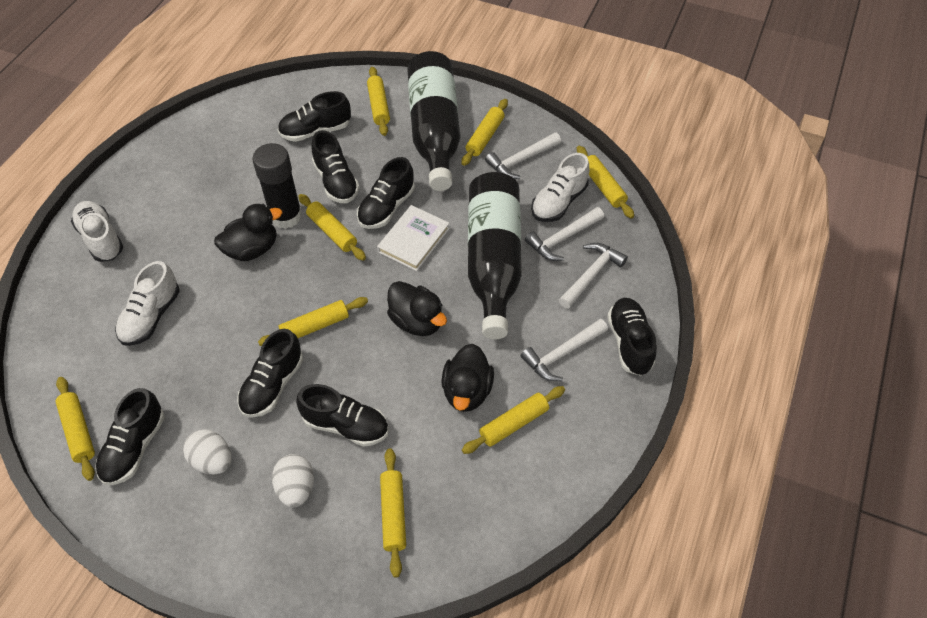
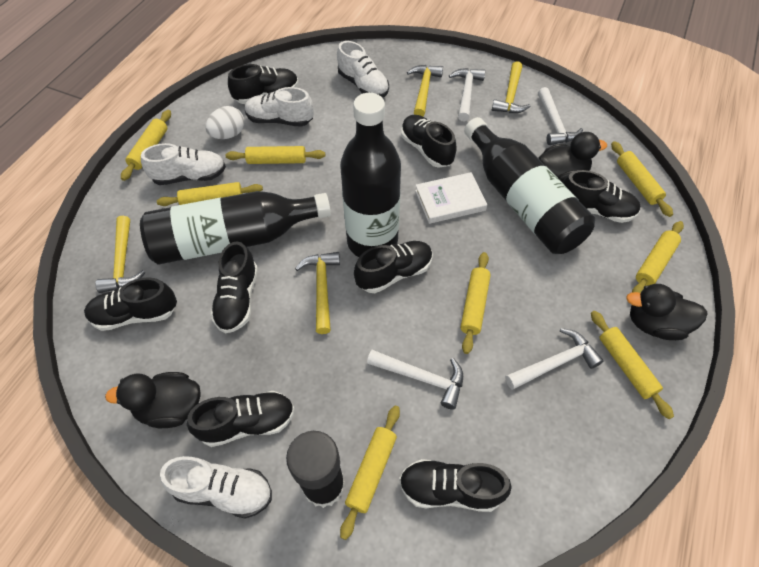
black bottle: [407,51,460,191] [468,172,522,339] = 2 -> [140,191,331,265] [340,93,401,257] [464,117,595,254] = 3
black shoe: [95,388,165,485] [237,329,303,418] [278,91,351,142] [296,384,389,447] [311,130,360,203] [357,157,415,229] [607,298,657,376] = 7 -> [84,277,177,331] [187,391,295,447] [211,241,258,334] [228,64,298,104] [354,241,433,293] [399,459,512,512] [401,115,457,168] [562,170,640,223] = 8
white egg: [183,429,232,474] [272,454,314,507] = 2 -> [205,106,245,139] = 1
white shoe: [71,201,123,262] [115,261,180,346] [531,153,589,222] = 3 -> [141,143,226,185] [160,456,272,519] [245,87,314,127] [337,41,389,98] = 4
yellow hammer: none = 0 -> [95,216,145,293] [295,252,340,334] [407,65,443,116] [492,61,531,113] = 4

